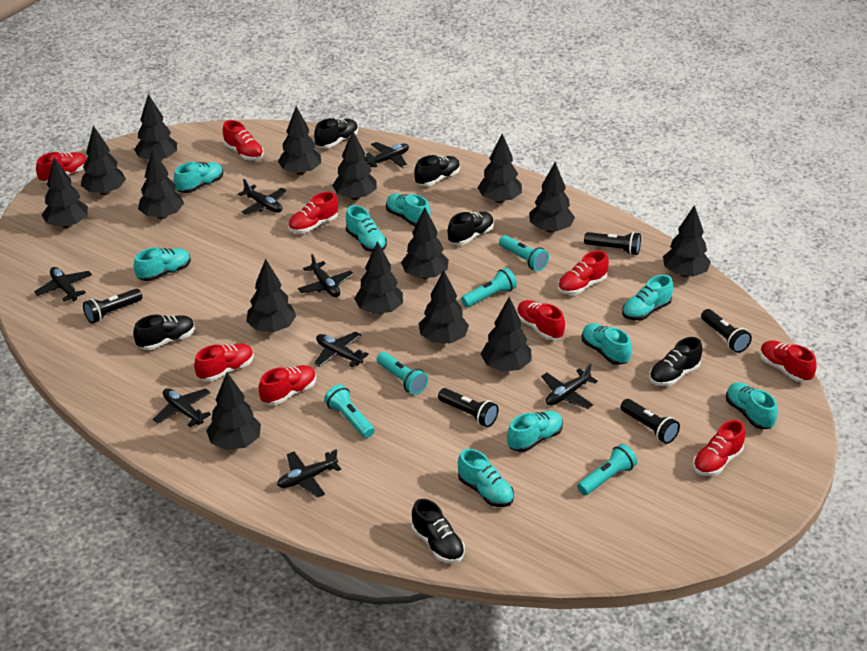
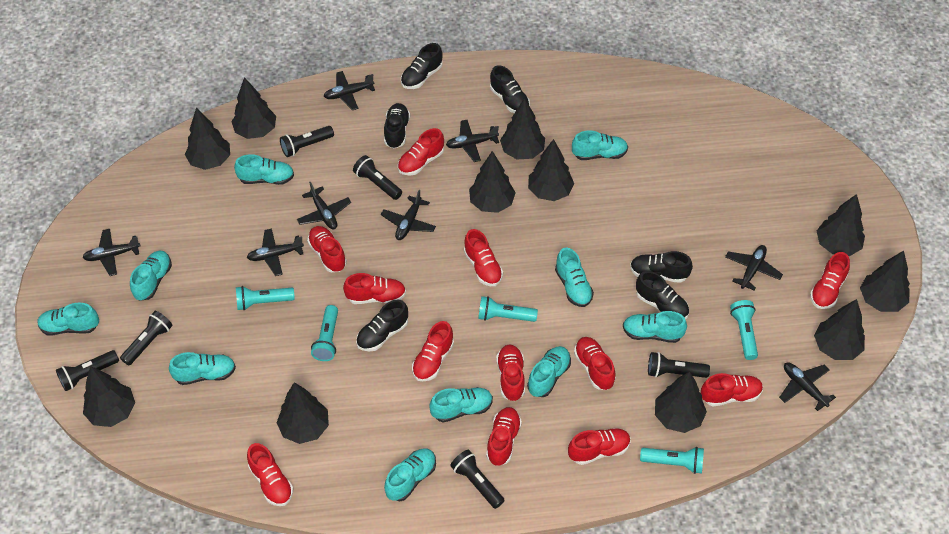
black flashlight: [83,289,142,324] [438,388,499,427] [584,232,641,255] [621,399,680,444] [701,309,752,353] = 5 -> [56,350,119,391] [120,311,173,366] [280,126,334,157] [353,155,402,200] [450,450,505,509] [648,352,710,378] = 6
black tree: [42,158,88,228] [81,125,126,195] [134,94,177,162] [138,149,184,219] [206,373,261,450] [246,259,296,332] [278,106,321,175] [332,130,376,200] [354,241,403,314] [401,208,449,279] [419,270,469,343] [478,134,522,203] [481,297,532,372] [529,162,575,233] [663,205,711,277] = 15 -> [83,366,135,427] [185,108,230,170] [231,77,276,139] [277,382,329,444] [469,151,516,213] [500,98,545,159] [528,139,574,201] [655,371,707,433] [814,299,865,360] [817,194,865,256] [860,251,910,312] = 11
red shoe: [36,152,86,183] [194,343,254,381] [223,120,264,161] [259,365,316,405] [288,192,338,233] [516,300,565,340] [558,250,609,295] [693,420,745,476] [760,340,816,383] = 9 -> [247,443,293,506] [307,226,347,272] [343,273,406,304] [398,128,444,175] [412,321,454,381] [464,229,503,286] [486,407,522,466] [496,345,525,401] [568,428,631,465] [574,337,615,390] [701,373,763,406] [810,252,850,309] = 12
turquoise shoe: [134,248,191,281] [174,162,223,193] [346,205,387,252] [386,194,431,226] [458,449,514,507] [507,411,563,452] [582,323,632,365] [622,275,673,321] [726,382,778,429] = 9 -> [37,303,99,335] [130,251,172,301] [169,352,236,385] [234,154,294,185] [384,448,436,501] [429,387,493,422] [527,346,571,397] [555,248,594,307] [572,131,628,160] [623,311,687,343] = 10

